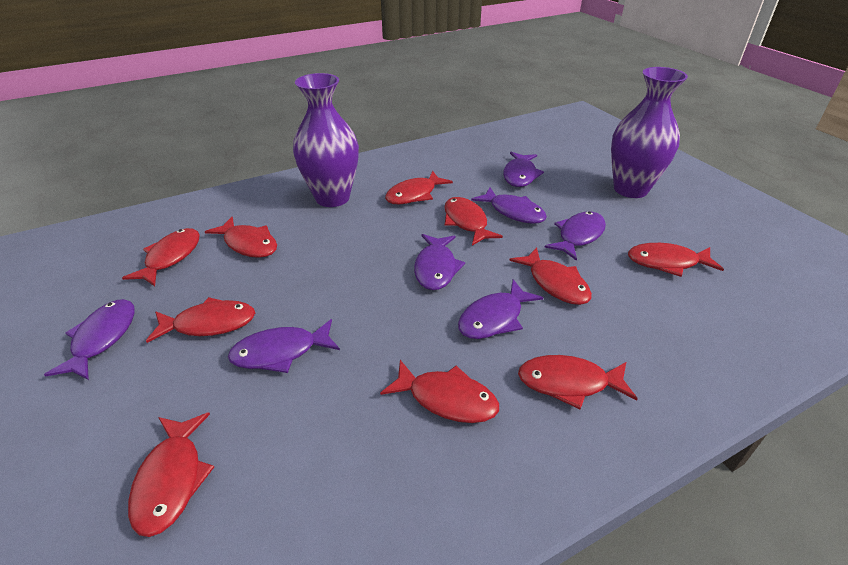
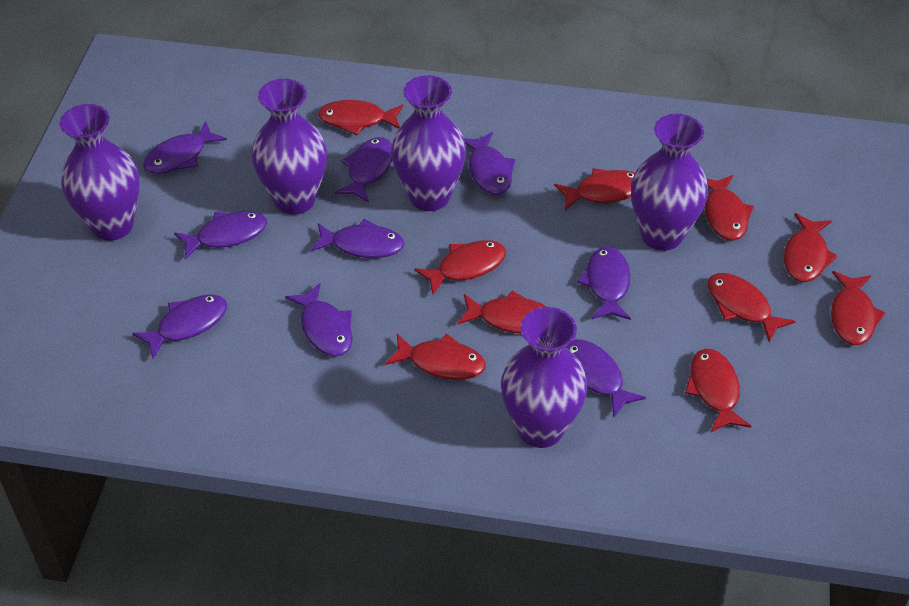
purple fish: [44,299,135,380] [228,319,340,373] [414,234,465,290] [458,279,543,339] [471,187,547,224] [503,152,544,187] [544,212,606,261] = 7 -> [132,294,227,359] [143,121,227,174] [174,211,267,259] [285,283,353,357] [310,219,404,258] [335,137,392,203] [464,132,516,195] [566,339,646,417] [578,246,631,320] = 9
purple vase: [293,73,359,207] [611,67,688,198] = 2 -> [59,104,140,241] [252,79,327,215] [391,75,466,211] [501,307,588,448] [631,114,708,251] = 5

